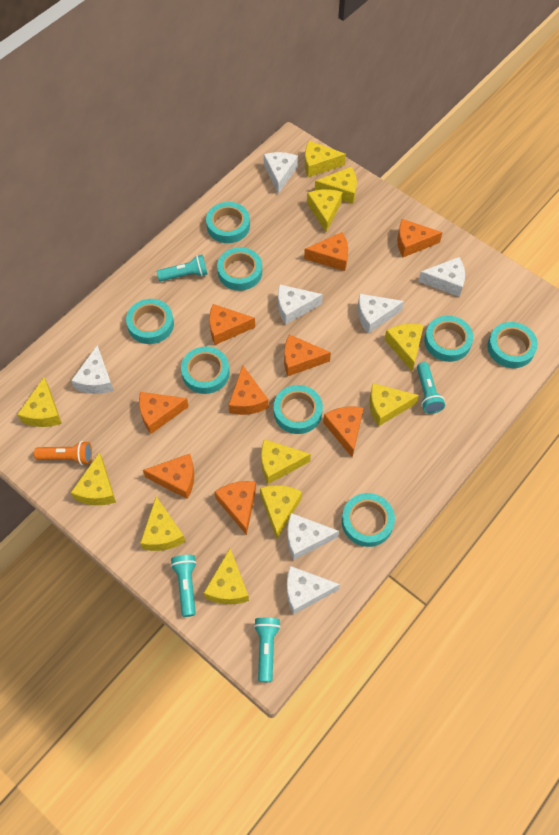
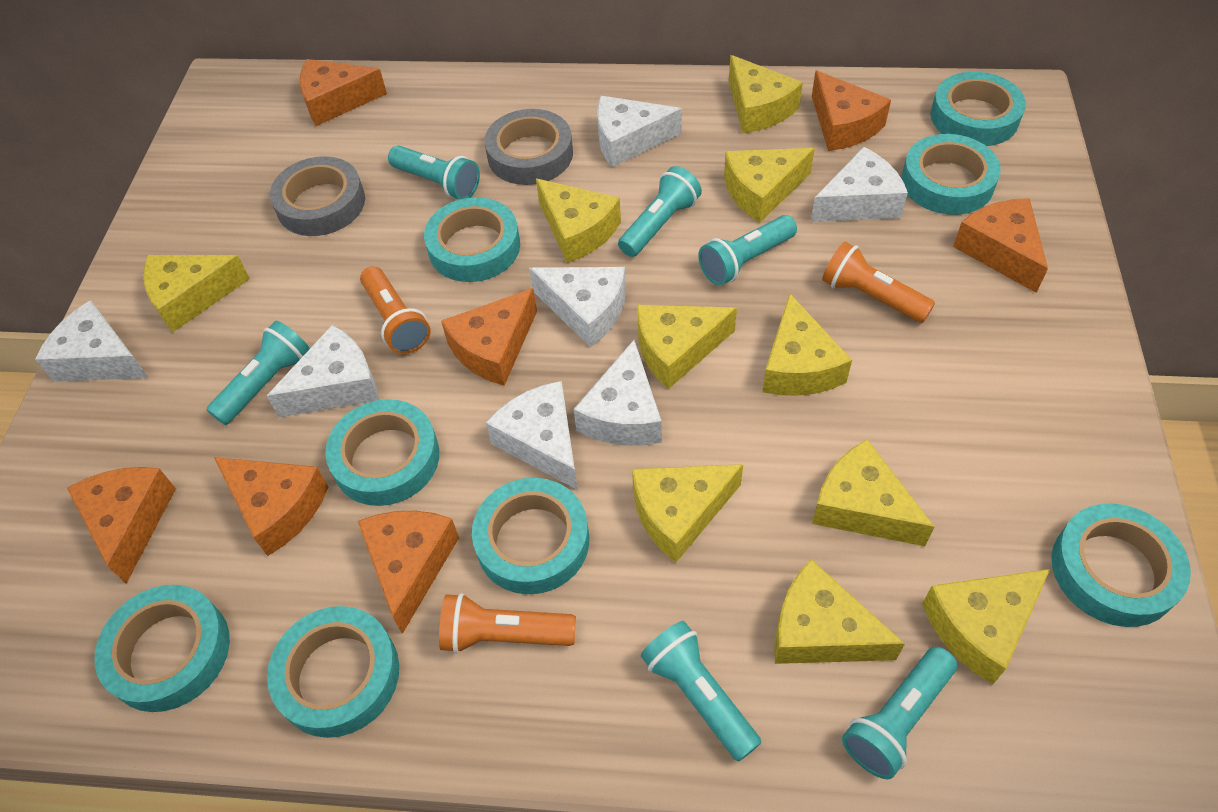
grey tape: none = 0 -> [270,156,365,236] [485,109,573,185] = 2
orange cheese: [139,392,189,434] [143,454,194,499] [209,304,255,345] [215,481,256,535] [229,365,269,415] [284,334,331,376] [304,232,348,271] [323,407,363,457] [397,219,443,257] = 9 -> [67,467,176,584] [214,457,328,556] [300,59,387,126] [358,511,459,634] [441,288,537,386] [812,70,891,151] [953,198,1048,293] = 7
orange flashlight: [34,441,92,465] = 1 -> [360,266,431,354] [439,593,576,654] [822,241,935,323] = 3
turquoise flashlight: [157,255,207,281] [171,555,197,617] [254,618,281,682] [417,362,445,414] = 4 -> [207,321,310,425] [388,146,480,199] [618,166,702,257] [641,621,761,762] [698,215,797,286] [842,647,957,780] = 6
yellow cheese: [17,377,62,427] [71,452,116,505] [140,497,185,551] [204,549,249,604] [260,485,302,539] [261,439,311,484] [305,141,346,177] [307,189,343,232] [315,167,357,204] [370,383,419,427] [384,324,424,371] = 11 -> [143,255,250,332] [536,179,621,263] [632,464,743,563] [637,305,737,389] [724,148,815,223] [729,55,803,133] [762,294,852,396] [774,559,905,664] [812,439,935,546] [922,569,1050,684] = 10

